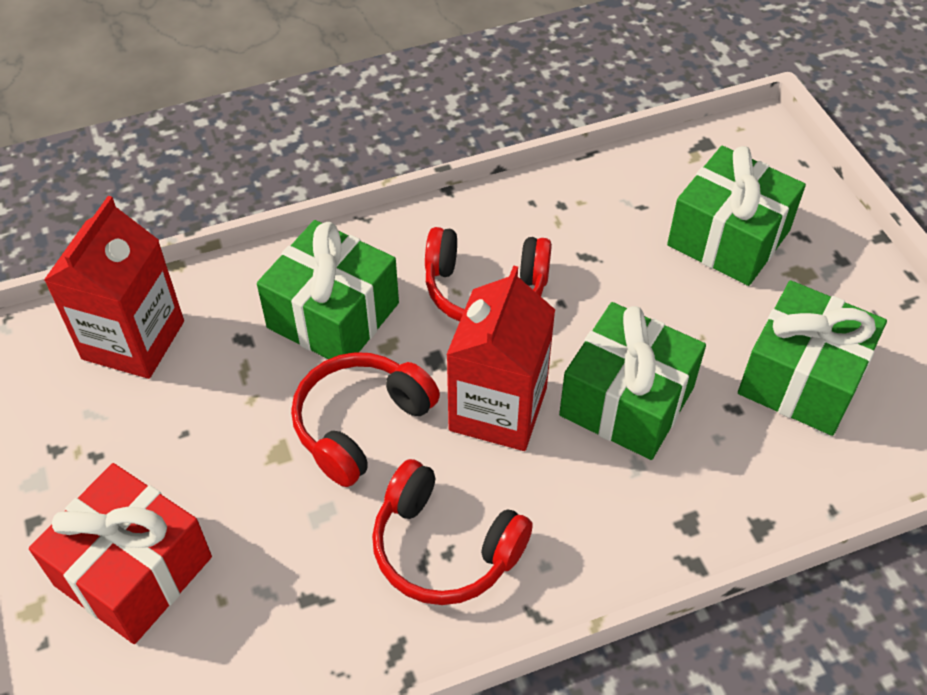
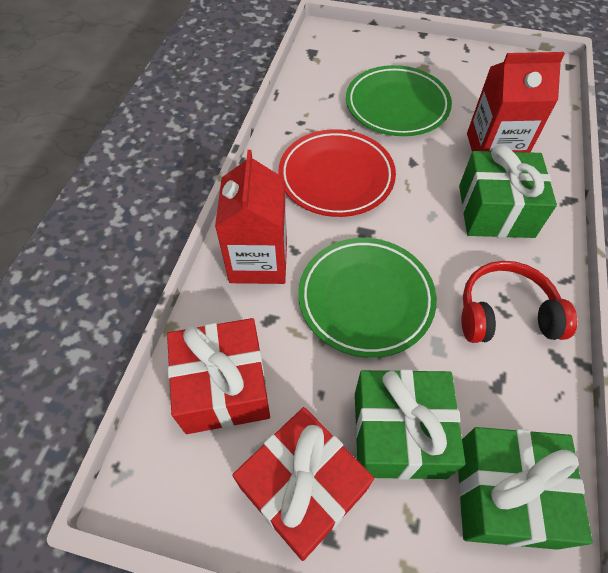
green gift: [257,220,399,359] [559,302,706,460] [667,146,806,286] [738,280,887,436] = 4 -> [355,369,465,480] [458,427,593,550] [459,145,557,238] = 3
green plate: none = 0 -> [299,238,437,358] [346,65,452,136] = 2
red gift: [29,463,212,644] = 1 -> [167,318,270,434] [232,407,374,561] = 2
red headphones: [291,352,440,487] [372,459,533,605] [425,227,552,322] = 3 -> [461,261,577,343] = 1
red plate: none = 0 -> [278,129,396,217] = 1

